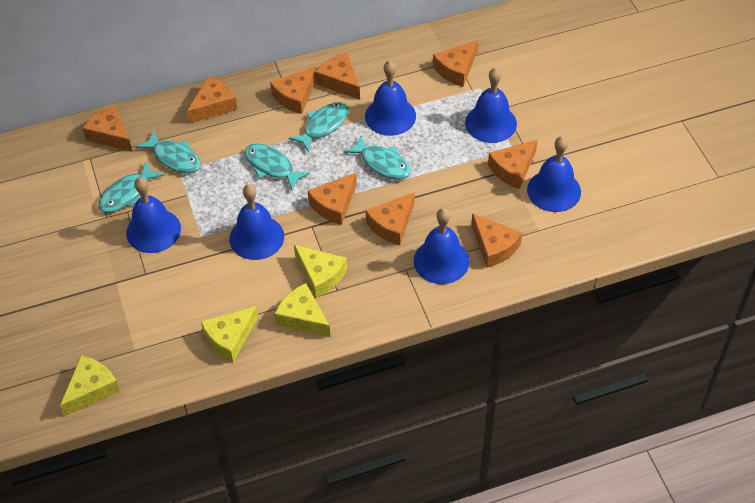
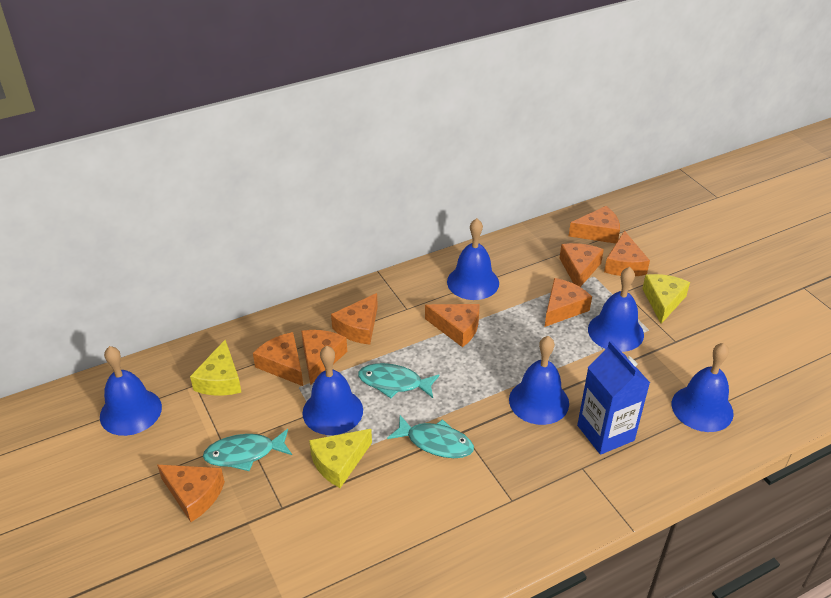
blue carton: none = 0 -> [577,341,650,455] = 1
turquoise fish: [98,161,165,213] [136,131,201,173] [245,144,310,190] [289,102,349,152] [344,136,411,180] = 5 -> [203,429,292,471] [358,363,440,398] [387,415,474,458] = 3
yellow cheese: [60,355,120,416] [201,306,258,362] [275,283,331,337] [294,245,347,298] = 4 -> [190,340,241,396] [309,429,372,488] [642,274,690,324] = 3

